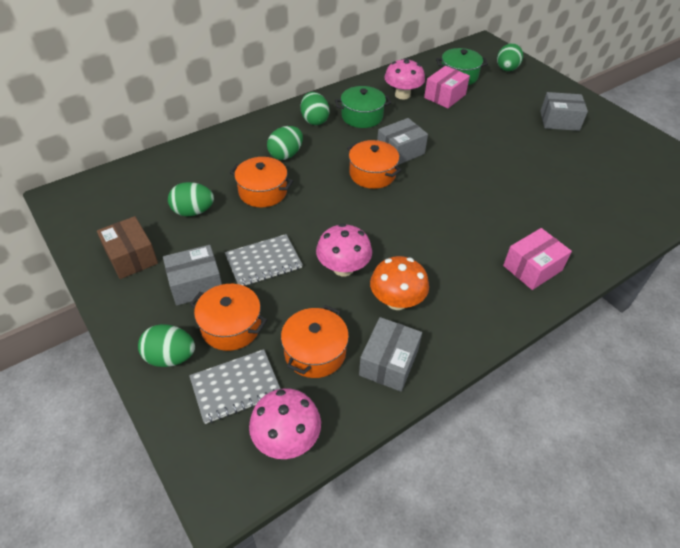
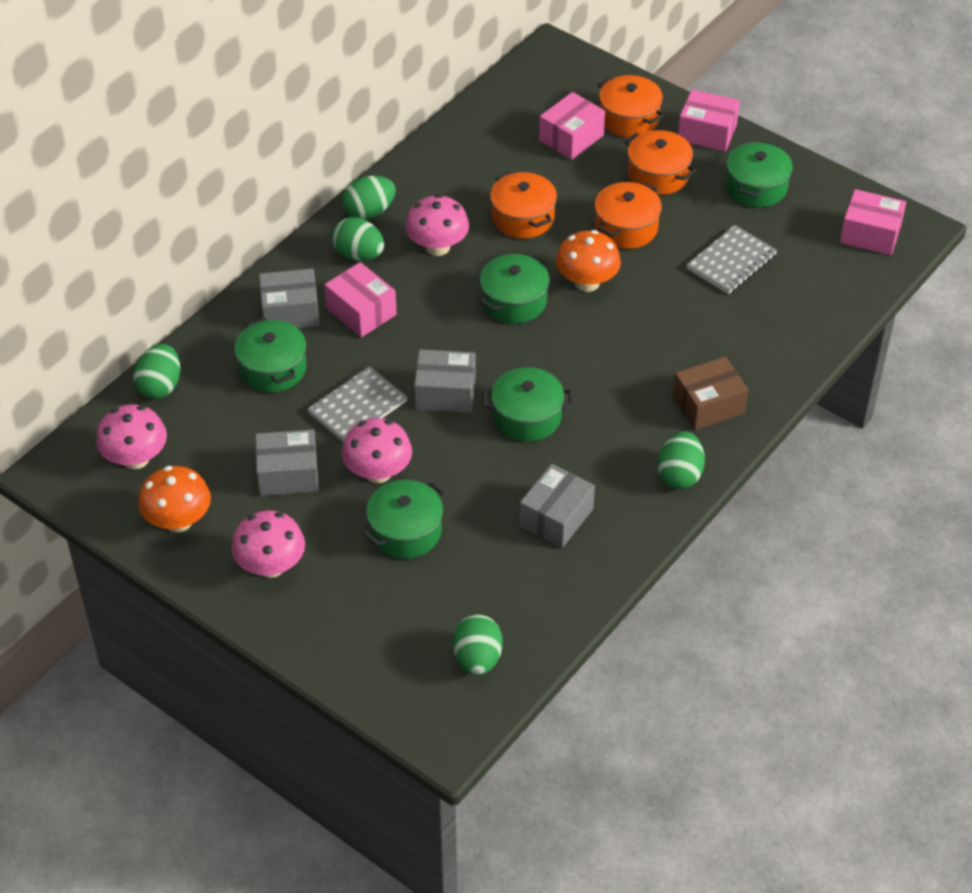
green pot: [335,86,391,128] [436,48,488,85] = 2 -> [235,318,307,392] [363,480,446,559] [480,254,549,324] [483,367,573,442] [726,141,793,207] = 5
orange mushroom: [370,256,429,310] = 1 -> [138,466,211,532] [556,230,621,292] = 2
pink box: [424,66,470,108] [503,228,572,290] = 2 -> [324,262,397,337] [539,92,605,160] [678,90,740,152] [840,189,906,255] = 4
pink mushroom: [249,388,321,459] [316,224,372,276] [384,58,425,100] = 3 -> [96,405,167,470] [232,511,305,578] [342,418,412,483] [405,194,469,256] = 4

